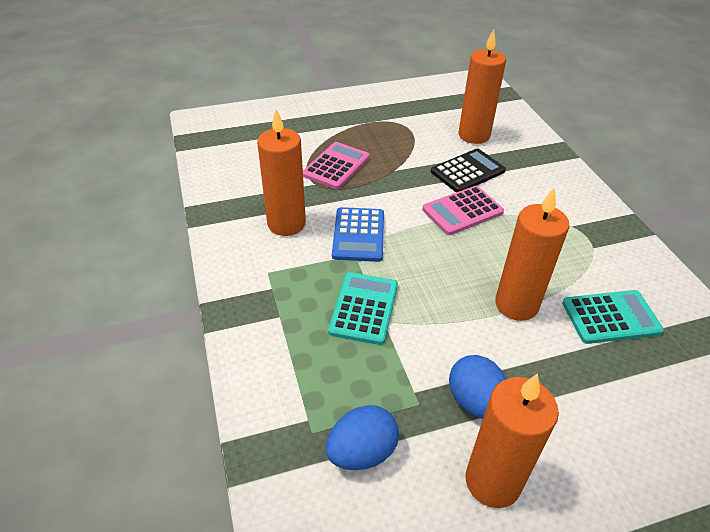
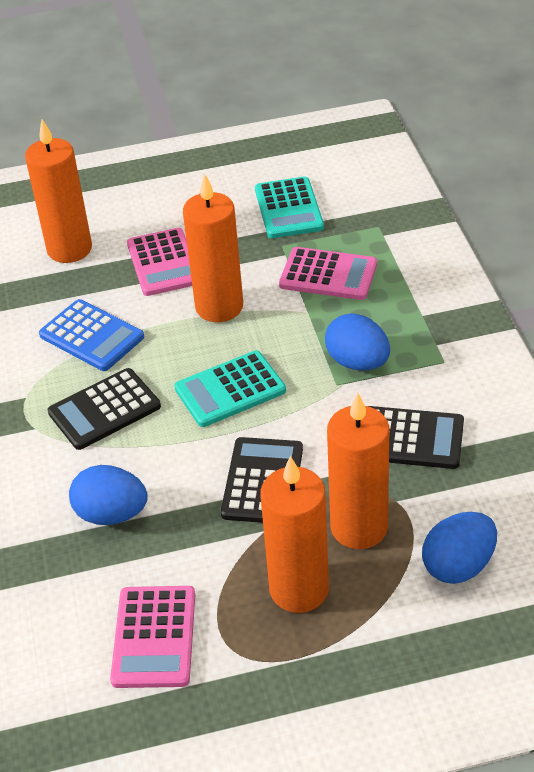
black calculator: [431,148,506,192] = 1 -> [48,368,161,450] [221,437,303,523] [368,406,464,469] = 3
blue egg: [326,405,399,470] [449,355,507,419] = 2 -> [69,465,148,525] [325,313,390,371] [422,512,497,584] = 3
pink calculator: [303,142,370,189] [423,186,504,235] = 2 -> [110,586,195,688] [127,228,192,296] [279,247,377,300] = 3

